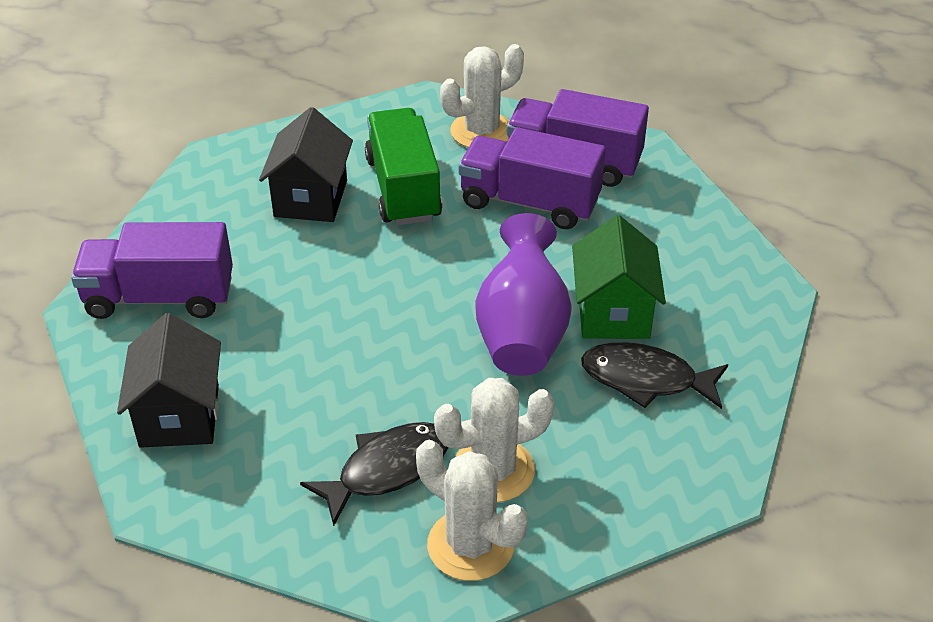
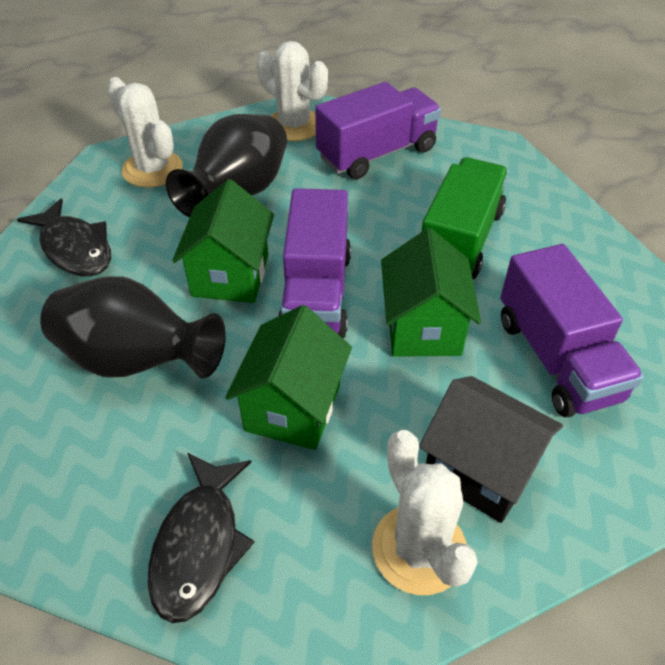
black house: [117,313,221,448] [259,107,353,222] = 2 -> [419,376,563,523] = 1
black vase: none = 0 -> [40,276,226,378] [166,114,287,217] = 2
green house: [572,215,666,339] = 1 -> [172,179,274,303] [225,305,352,450] [381,228,481,357] = 3
purple vase: [475,213,572,376] = 1 -> none = 0

